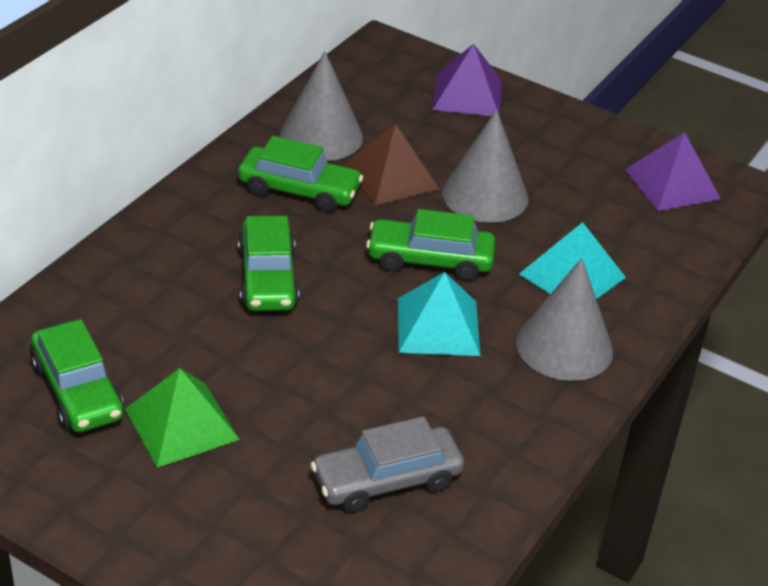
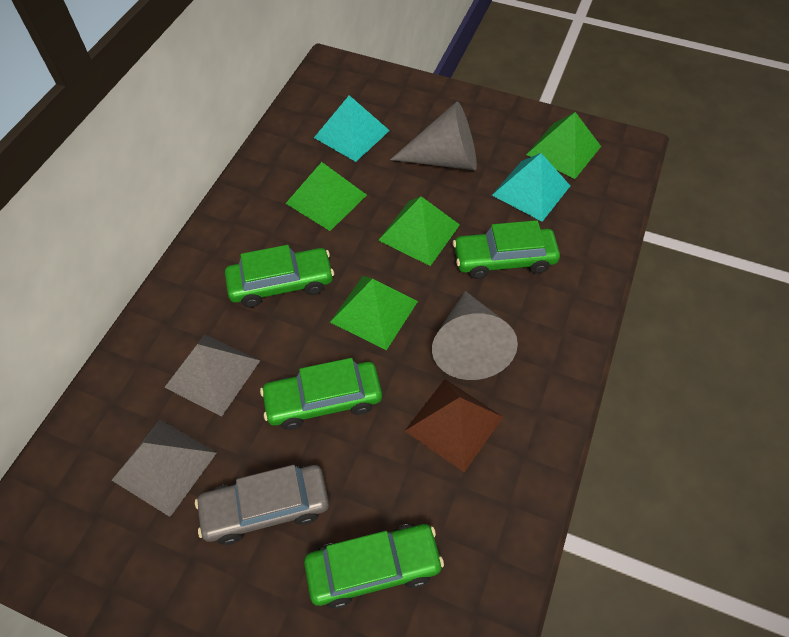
green pyramid: [125,368,240,468] = 1 -> [285,162,367,231] [330,276,418,350] [378,196,460,266] [526,112,601,179] = 4
grey cone: [280,51,363,161] [442,109,529,223] [516,258,613,381] = 3 -> [390,101,477,170] [432,291,518,380] = 2
grey pyramid: none = 0 -> [112,420,217,517] [164,334,260,417] = 2
purple pyramid: [432,44,502,116] [625,132,721,211] = 2 -> none = 0

